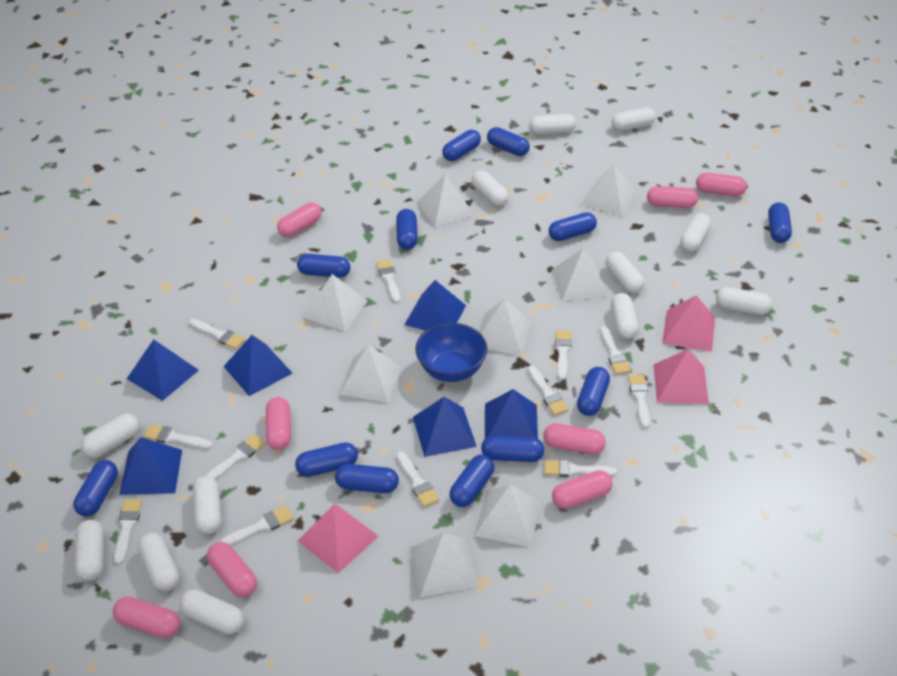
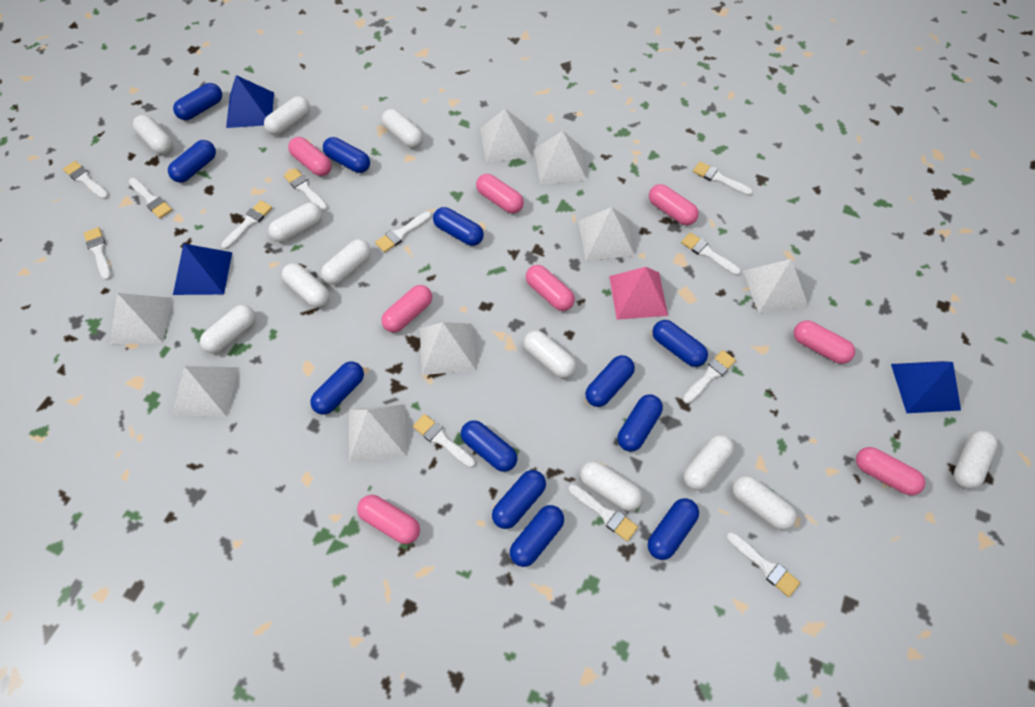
blue bowl: [415,323,487,382] = 1 -> none = 0
blue pyramid: [119,437,182,495] [127,339,199,401] [223,335,293,396] [404,280,466,331] [413,397,477,457] [485,389,538,439] = 6 -> [173,244,232,295] [226,75,274,128] [891,361,961,413] = 3
pink pyramid: [298,505,379,573] [654,349,709,404] [662,295,715,352] = 3 -> [609,267,668,320] = 1

